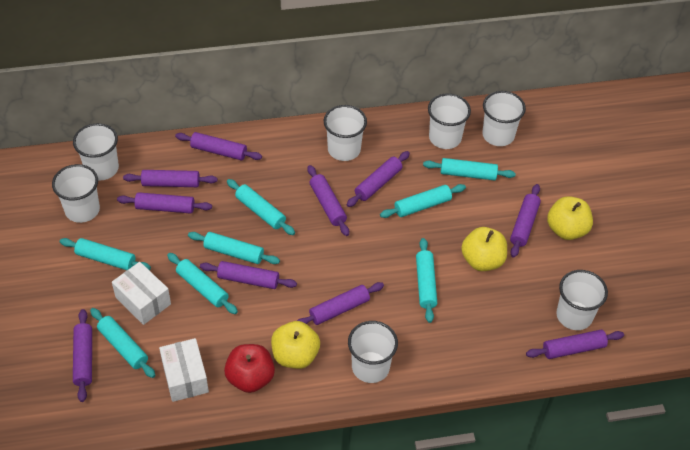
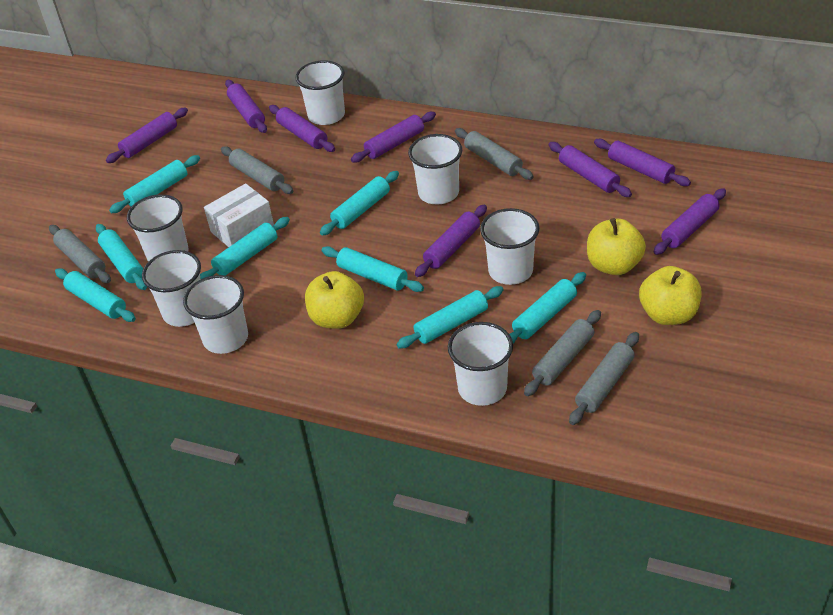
grey rolling pin: none = 0 -> [49,225,111,283] [221,146,293,194] [455,128,534,180] [524,310,601,396] [569,332,639,425] = 5
purple rolling pin: [73,309,92,402] [117,192,212,214] [123,170,217,187] [175,132,262,161] [200,261,297,289] [297,282,384,325] [308,165,349,236] [347,151,410,207] [510,184,541,258] [526,330,624,359] = 10 -> [106,108,188,163] [225,80,267,133] [269,105,335,152] [351,112,436,163] [415,205,487,277] [549,142,632,197] [594,139,691,186] [654,188,726,255] = 8
red apple: [224,344,275,393] = 1 -> none = 0
white box: [112,262,171,325] [159,338,209,402] = 2 -> [204,183,274,247] = 1

